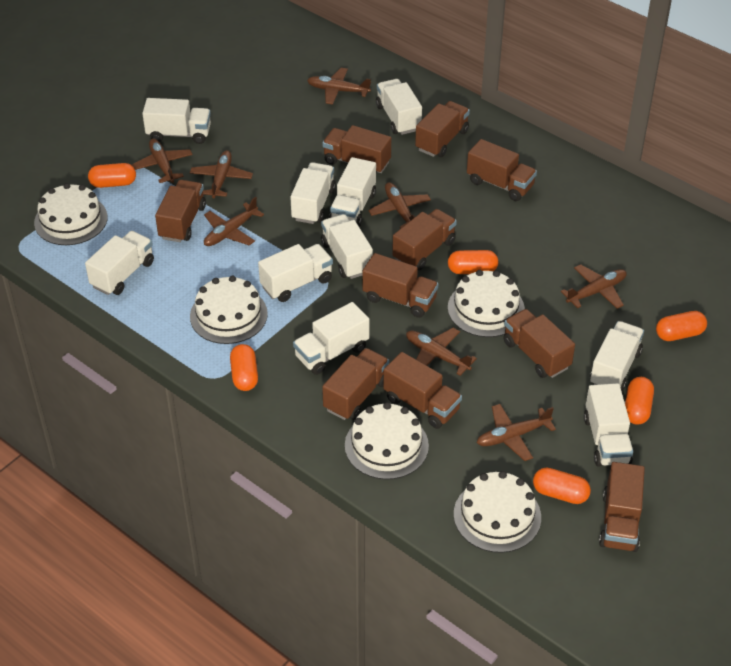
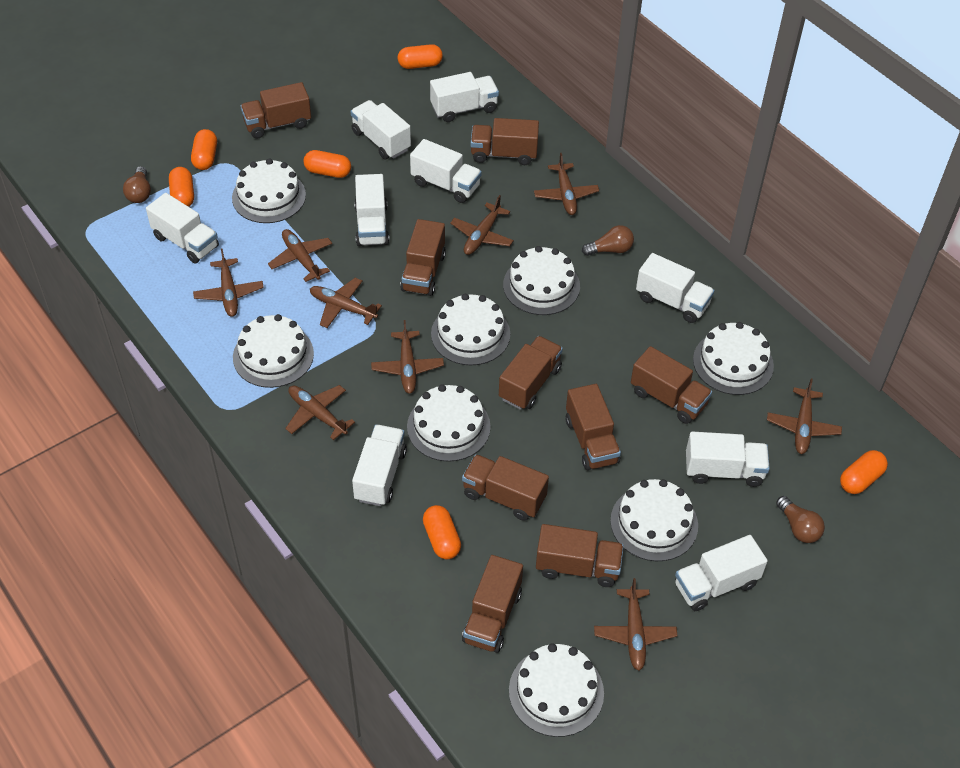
brown light bulb: none = 0 -> [123,166,151,203] [582,225,634,256] [776,496,825,543] = 3
brown plane: [132,138,193,183] [190,150,253,198] [204,197,264,246] [307,68,371,105] [368,182,431,229] [406,328,477,376] [477,404,556,461] [561,264,627,309] = 8 -> [193,249,264,317] [268,229,332,282] [285,385,355,440] [310,278,382,328] [371,320,444,394] [450,195,514,255] [534,153,599,215] [594,578,677,671] [767,379,842,454] = 9
brown truck: [155,180,206,242] [322,125,391,174] [322,348,389,420] [362,253,438,318] [383,352,462,429] [392,209,457,270] [415,101,470,157] [467,139,537,201] [503,309,575,378] [599,462,645,552] = 10 -> [240,82,311,138] [400,219,446,296] [462,454,549,521] [462,555,523,653] [471,118,539,165] [499,336,563,410] [536,524,624,587] [566,384,621,470] [631,346,712,424] = 9
white cake: [34,183,108,245] [190,276,268,344] [345,402,429,480] [448,270,525,337] [454,471,541,553] = 5 -> [232,158,306,223] [233,314,314,388] [407,384,491,462] [431,294,510,365] [503,246,580,315] [509,643,604,737] [610,479,698,561] [693,322,774,395] = 8
white truck: [85,231,154,295] [142,98,211,144] [258,244,333,302] [290,162,336,224] [293,302,369,375] [321,214,373,279] [330,157,376,227] [376,79,422,135] [584,383,633,467] [590,321,644,391] = 10 -> [146,193,219,263] [350,100,411,159] [352,424,407,506] [354,174,389,246] [410,139,482,203] [430,72,499,122] [636,253,715,323] [675,535,768,611] [686,431,770,487] = 9

